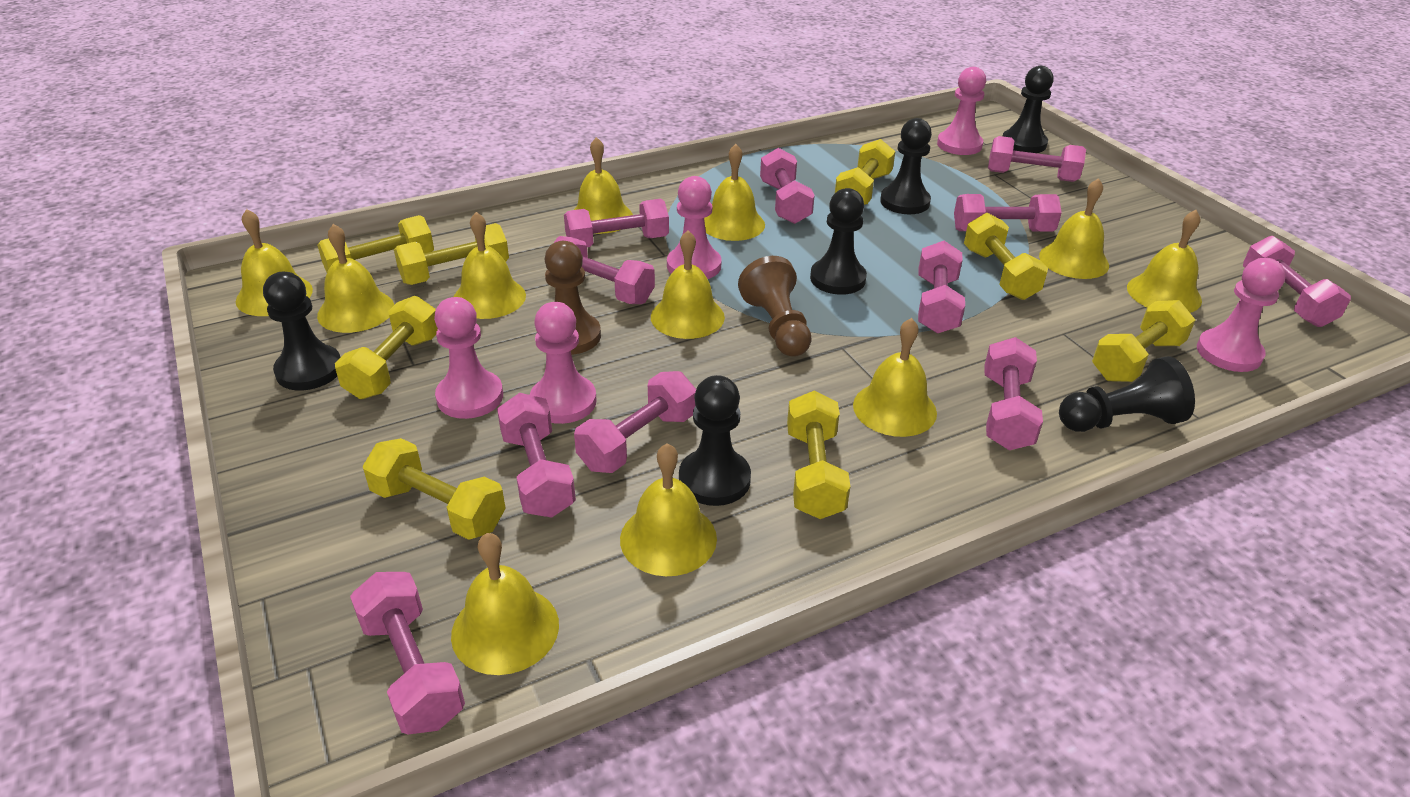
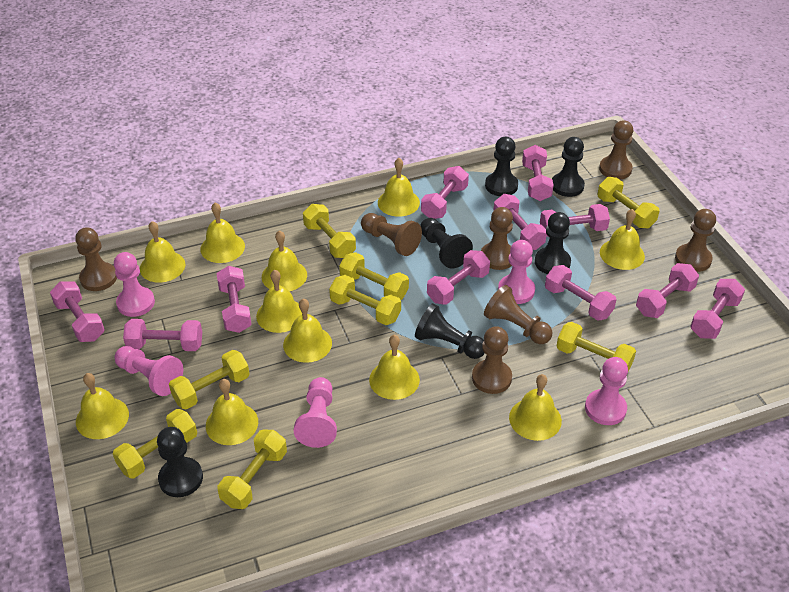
brown pawn: [545,241,601,355] [738,256,812,357] = 2 -> [75,227,117,291] [361,213,422,256] [472,326,512,394] [481,207,513,270] [484,285,552,344] [599,120,633,180] [675,209,716,272] = 7

